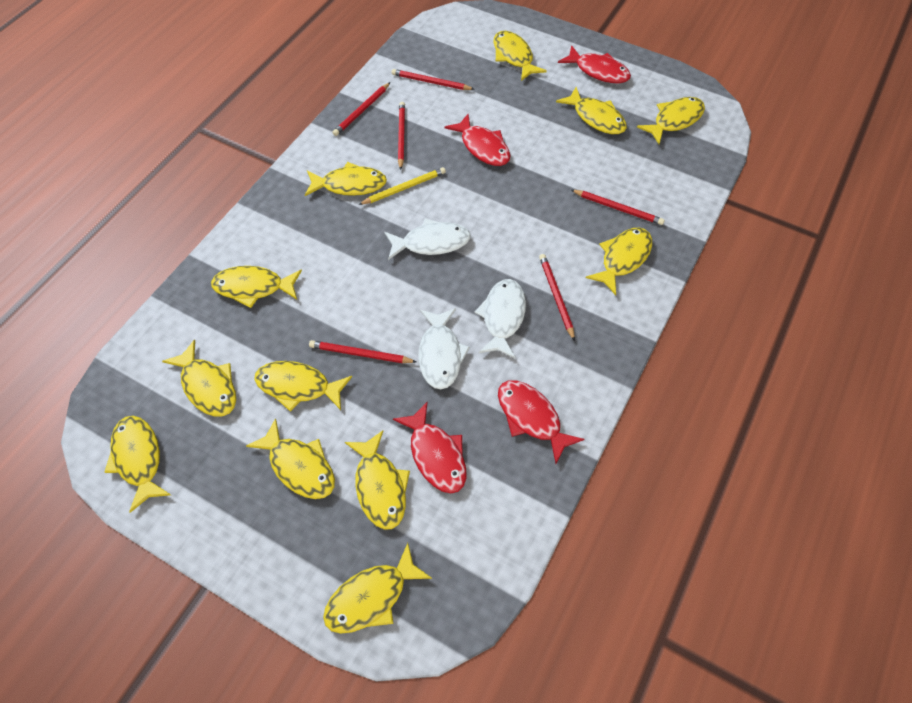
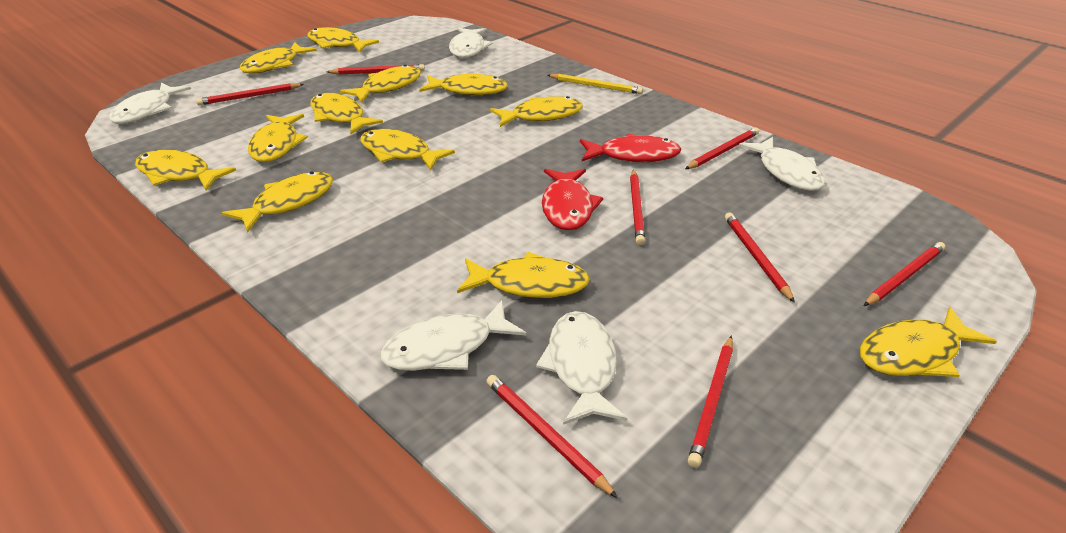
red fish: [393,402,466,493] [444,114,511,166] [498,380,584,463] [558,45,631,83] = 4 -> [542,169,603,230] [580,133,681,162] = 2
red pencil: [309,340,417,363] [332,82,390,136] [391,69,475,90] [398,102,405,170] [539,254,575,341] [571,190,665,225] = 6 -> [196,83,304,106] [327,64,425,75] [486,375,618,498] [630,169,645,245] [685,127,759,169] [688,336,733,468] [725,213,795,303] [864,242,945,306] = 8
white fish: [384,219,471,260] [418,308,470,389] [474,279,526,359] = 3 -> [109,82,191,124] [380,300,526,371] [449,28,493,58] [536,311,627,425] [739,137,825,191] = 5

